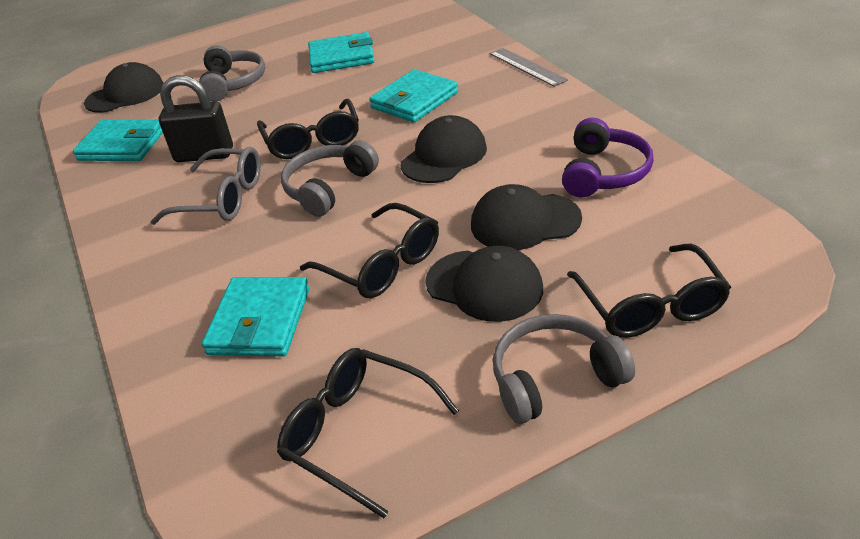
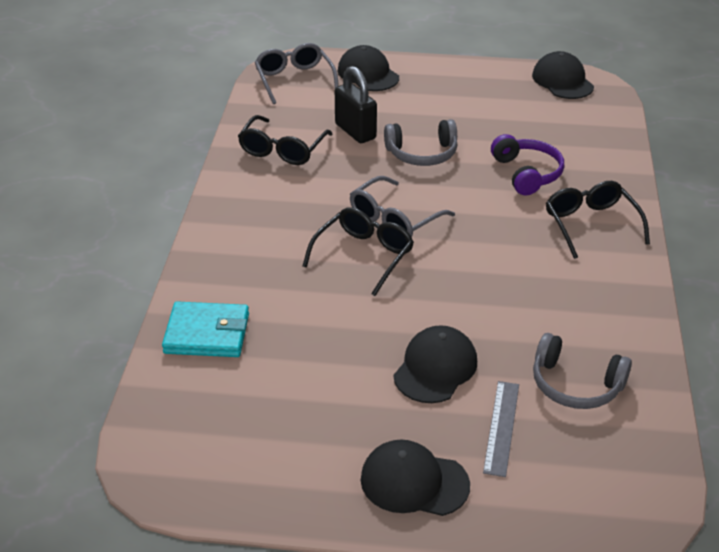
black glasses: [257,99,359,159] [277,348,459,518] [300,203,439,298] [567,244,731,338] = 4 -> [238,115,332,165] [303,207,414,296] [546,181,650,259] = 3
grey glasses: [150,147,261,225] = 1 -> [255,43,339,104] [350,176,455,237] = 2
grey headphones: [199,45,265,102] [281,140,379,217] [493,314,635,424] = 3 -> [384,119,457,166] [533,333,632,409] = 2
turquoise wallet: [73,119,163,161] [202,277,309,356] [308,32,375,73] [369,69,458,122] = 4 -> [162,302,249,357] = 1

